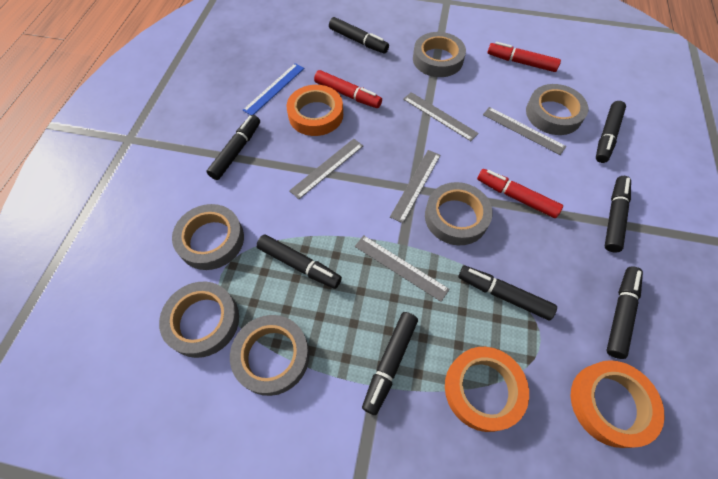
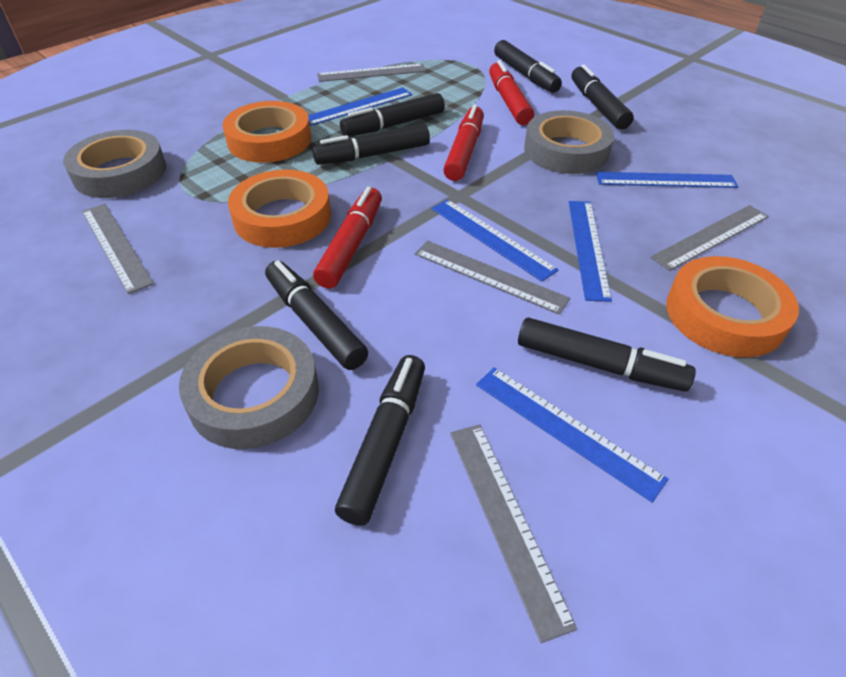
black marker: [206,115,260,180] [256,235,342,289] [329,17,389,53] [362,312,418,415] [458,266,557,320] [596,101,626,163] [605,176,631,252] [606,266,643,359] = 8 -> [265,260,368,370] [312,124,430,165] [335,355,425,526] [340,93,445,137] [494,40,562,93] [518,317,696,392] [571,64,634,130] = 7
blue ruler: [243,63,304,115] = 1 -> [308,87,412,126] [431,199,558,282] [476,367,669,503] [569,201,612,302] [596,172,738,188] = 5
grey tape: [159,282,239,358] [172,204,244,270] [230,315,310,396] [413,32,466,77] [425,182,493,245] [526,84,588,135] = 6 -> [63,130,166,198] [179,326,319,449] [524,110,614,174] = 3

